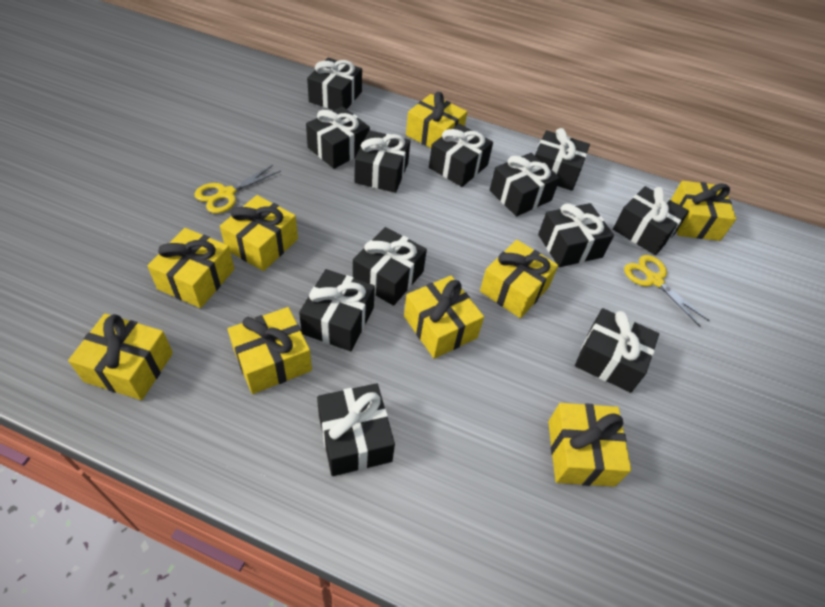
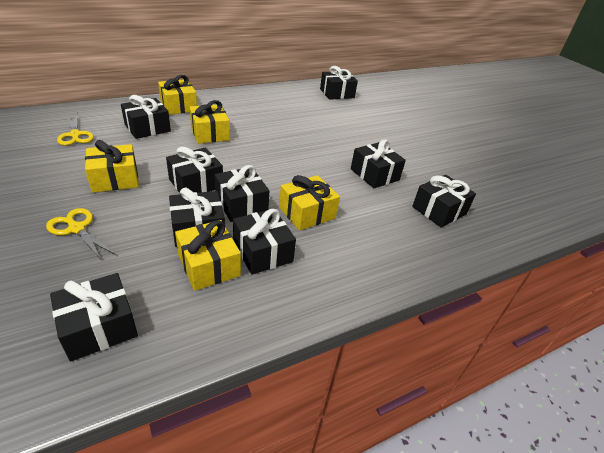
black gift: [299,269,375,351] [306,106,370,169] [307,58,362,110] [317,383,395,476] [353,227,427,306] [354,130,410,193] [429,124,493,187] [490,153,560,216] [535,128,590,191] [538,203,614,267] [575,308,659,393] [613,186,689,255] = 12 -> [50,273,138,362] [121,95,171,139] [166,147,223,193] [169,188,225,247] [214,165,269,222] [233,209,296,274] [320,66,358,100] [351,139,406,188] [412,175,476,228] = 9
yellow gift: [68,314,173,400] [147,228,234,308] [220,195,298,271] [228,307,312,394] [404,276,484,359] [406,92,467,148] [480,240,558,318] [548,403,631,487] [671,181,736,241] = 9 -> [85,140,139,193] [158,75,197,115] [175,220,241,291] [189,100,230,144] [279,175,340,231] = 5

